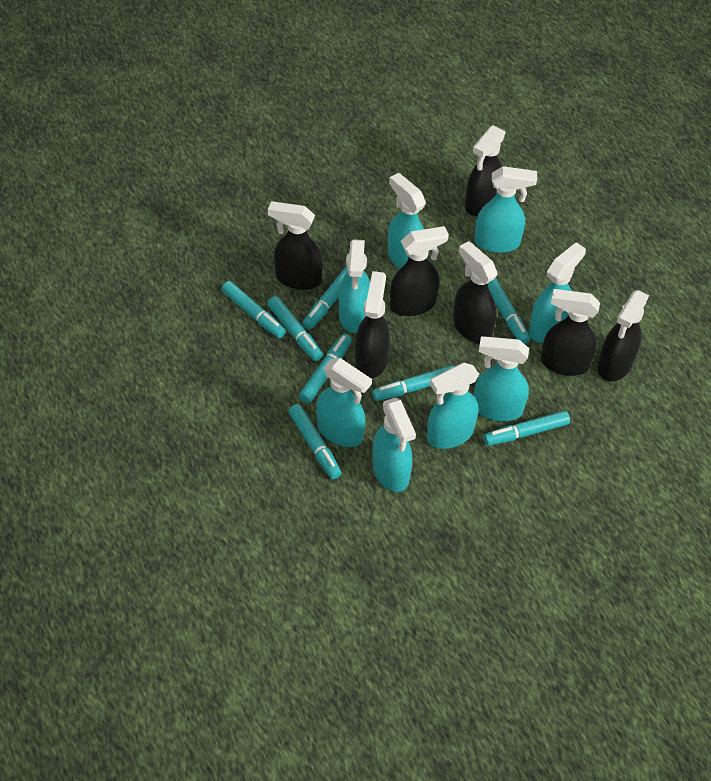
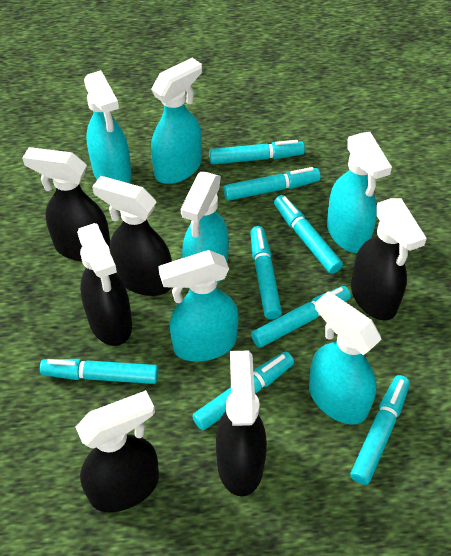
black spray bottle: [268,201,323,290] [355,271,390,379] [390,226,449,316] [453,241,498,344] [465,125,506,216] [541,289,600,376] [598,290,649,381] = 7 -> [22,147,110,262] [76,390,159,512] [77,223,132,346] [92,176,172,296] [216,350,267,496] [351,198,427,321] = 6
turquoise spray bottle: [316,358,372,447] [339,239,370,333] [372,398,416,492] [388,173,426,269] [427,363,479,449] [474,166,537,253] [474,336,529,421] [529,242,586,343] = 8 -> [84,70,131,183] [151,58,202,184] [158,250,239,362] [181,172,229,285] [309,291,382,424] [327,132,392,253] = 6

